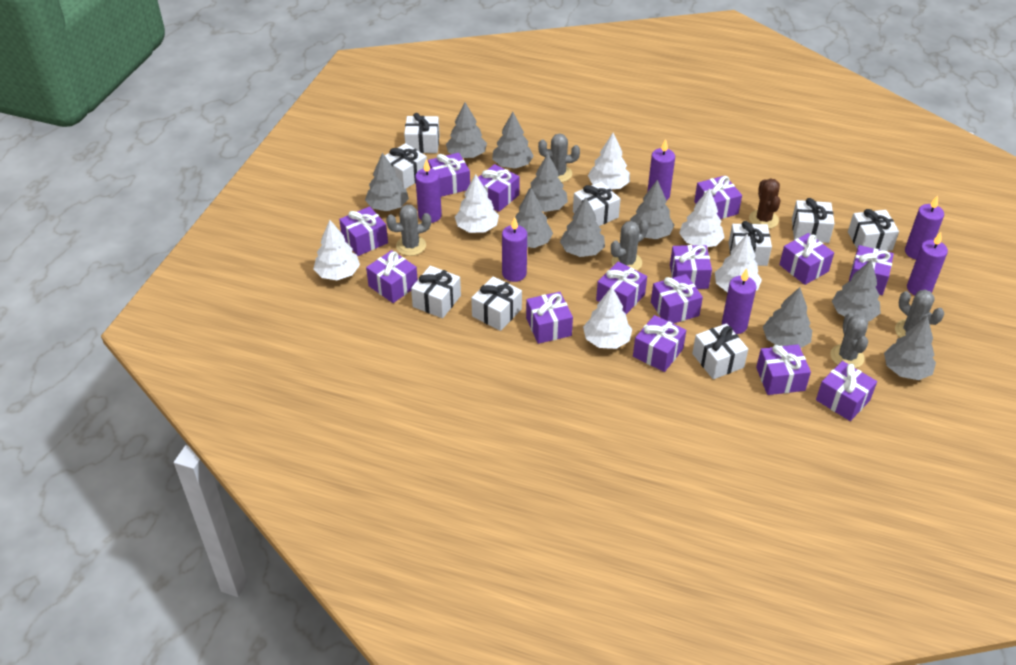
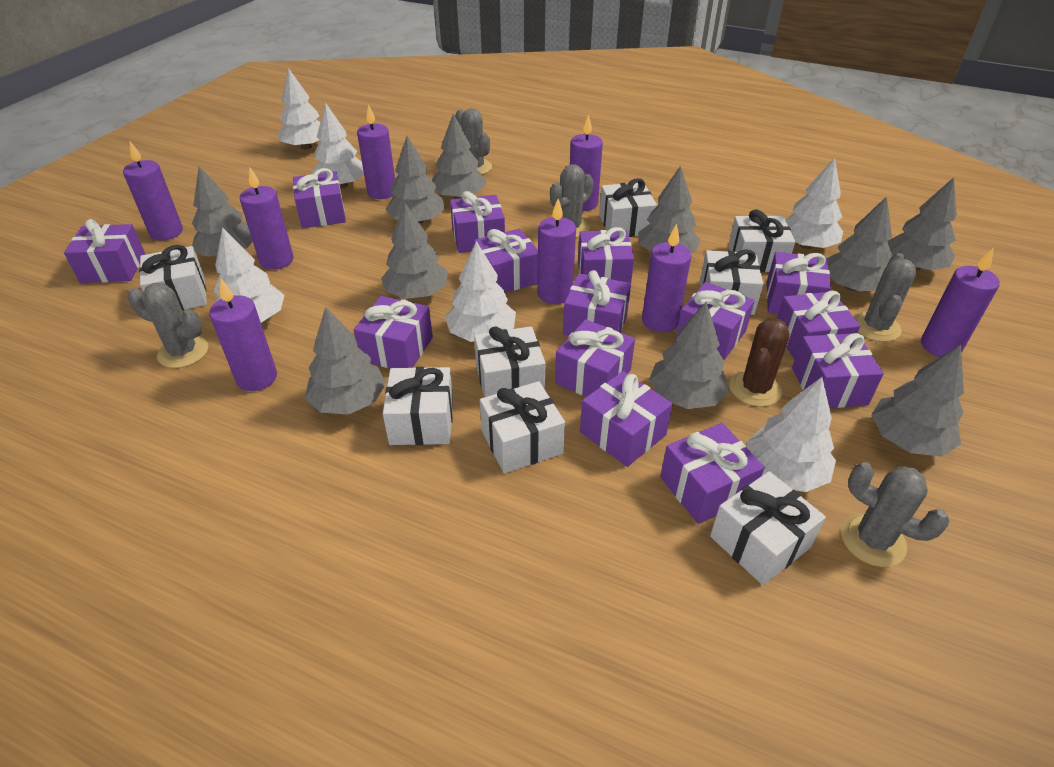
purple candle: [415,159,442,223] [502,217,527,282] [647,139,675,200] [722,268,756,334] [905,195,944,260] [907,232,948,295] = 6 -> [123,142,183,241] [209,279,277,391] [240,167,294,270] [357,104,395,199] [537,199,576,304] [570,114,603,211] [642,223,691,332] [921,247,1000,357] = 8
white gift: [385,143,427,189] [404,113,440,153] [411,266,461,318] [471,276,522,331] [573,181,621,226] [692,323,748,379] [729,221,772,266] [792,198,835,243] [848,209,899,251] = 9 -> [139,245,207,310] [383,367,453,445] [474,326,546,397] [480,381,565,473] [599,178,657,237] [700,249,763,315] [710,471,826,585] [728,209,795,272] = 8

